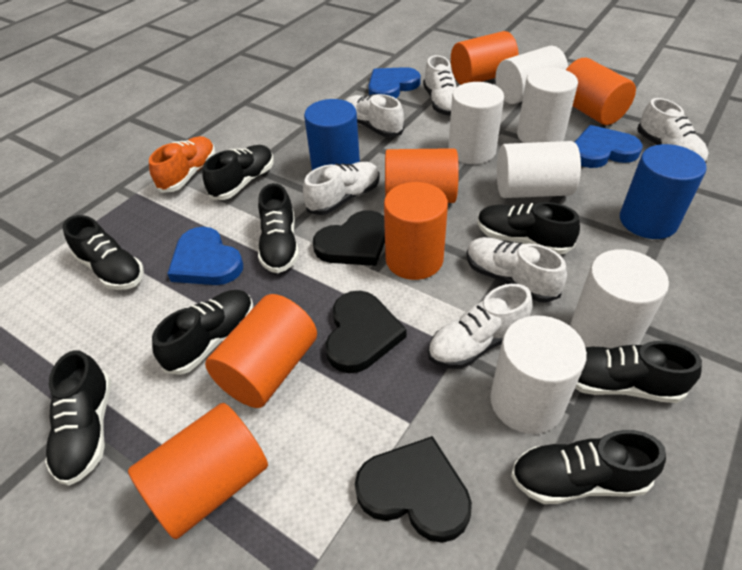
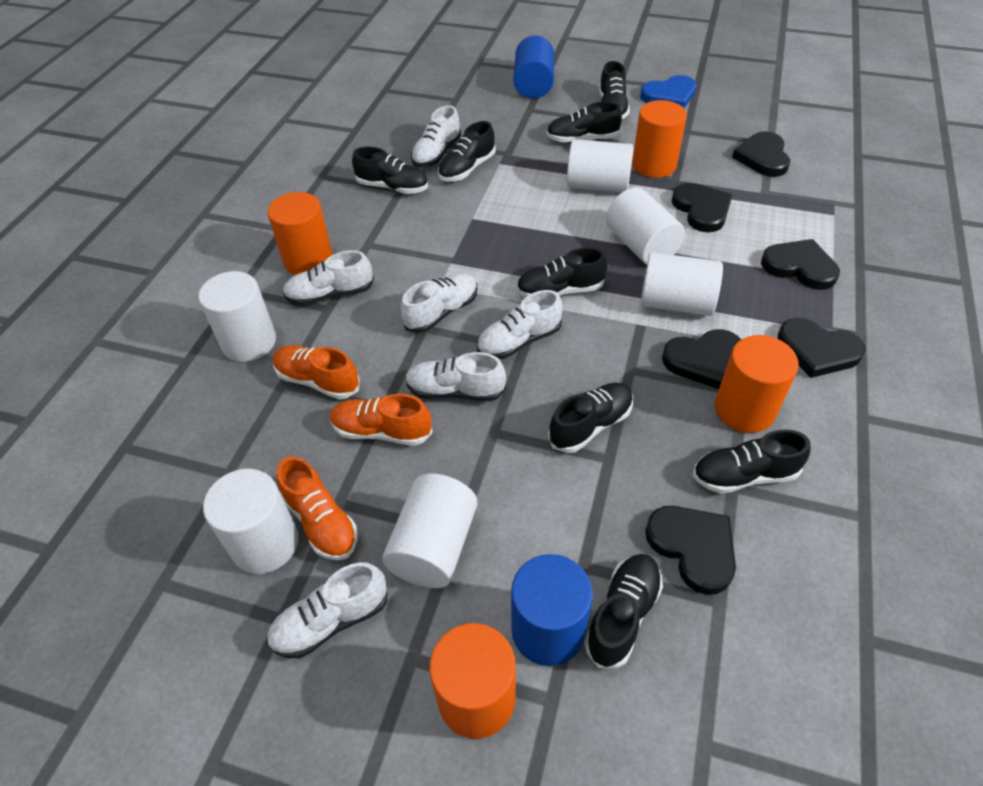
black heart: [313,210,385,266] [326,291,407,373] [355,436,472,543] = 3 -> [645,506,736,595] [662,329,741,389] [671,183,732,232] [732,131,790,177] [761,239,840,290] [778,318,866,378] = 6
blue heart: [167,227,243,285] [368,67,421,98] [575,125,643,168] = 3 -> [640,75,696,108] = 1
orange cylinder: [128,403,268,539] [205,294,317,408] [384,182,448,280] [385,148,459,203] [451,31,519,85] [566,58,636,125] = 6 -> [267,192,333,275] [429,623,516,739] [632,100,687,178] [715,335,799,433] = 4
orange shoe: [149,136,216,193] = 1 -> [273,345,360,399] [277,457,358,560] [330,394,433,446] = 3

